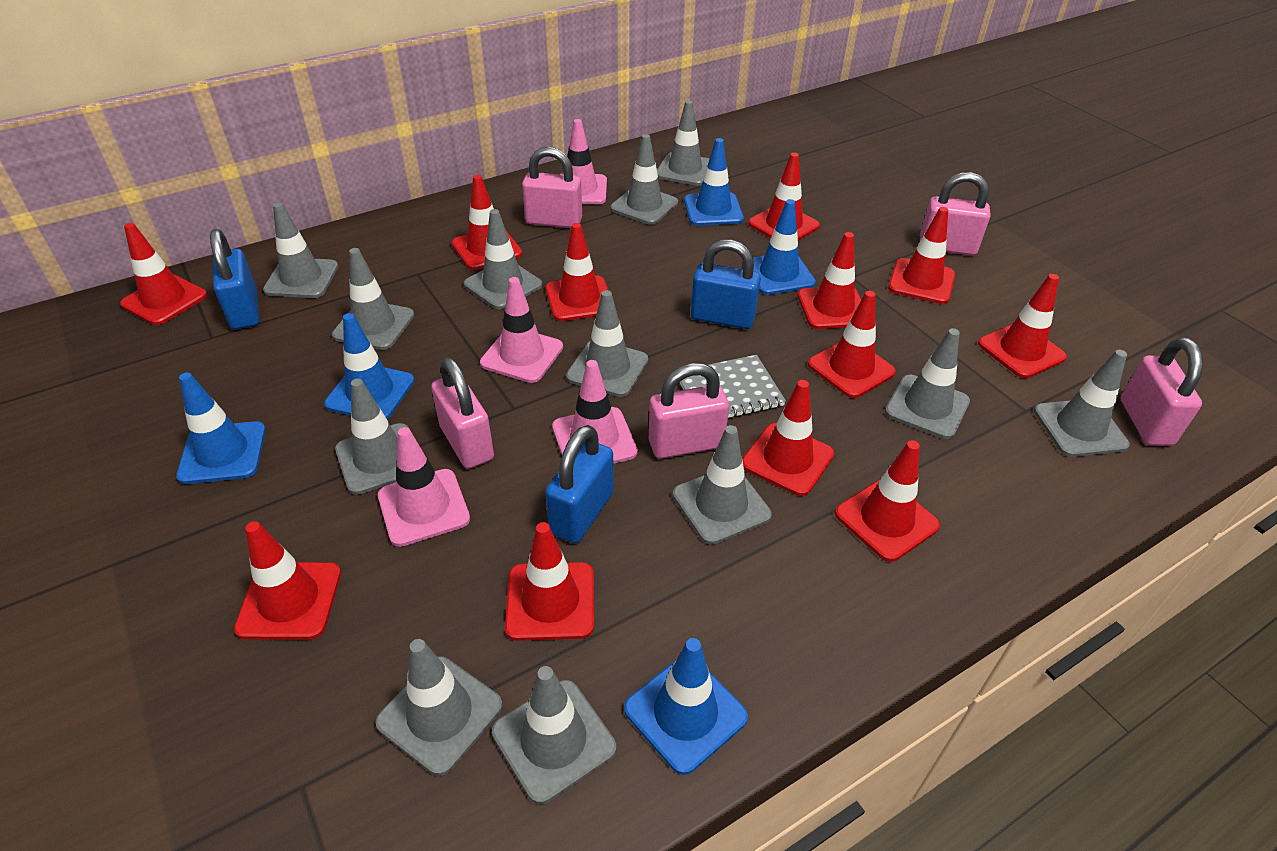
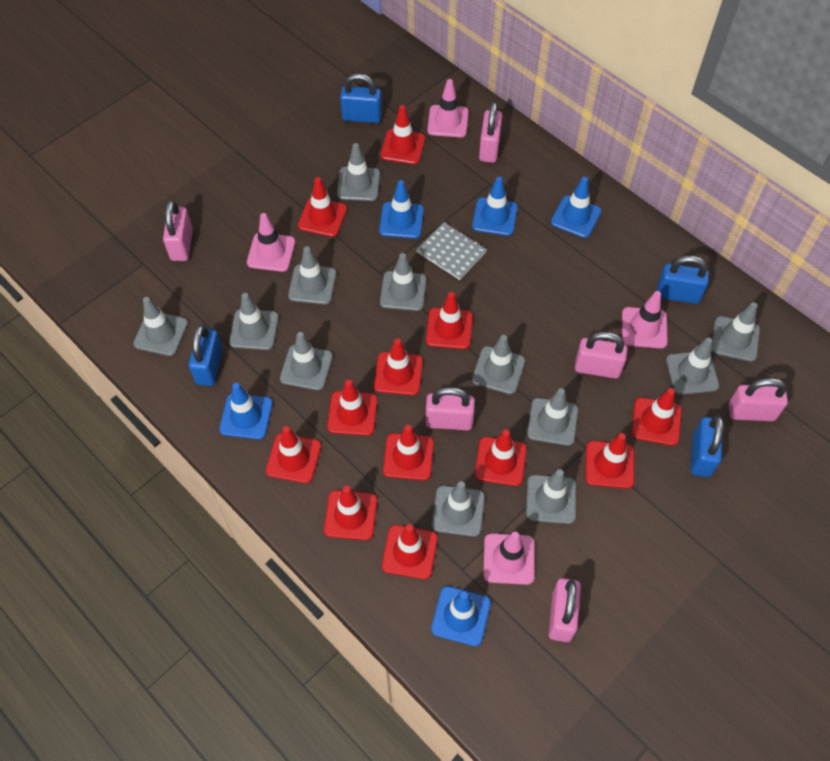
blue padlock: [210,229,259,329] [545,425,614,543] [691,240,761,329] = 3 -> [189,324,223,386] [340,73,382,123] [657,255,709,304] [690,415,723,477] = 4
pink padlock: [431,357,494,469] [522,147,582,228] [649,363,729,459] [920,172,990,256] [1121,337,1203,446] = 5 -> [163,200,193,261] [426,387,475,430] [479,102,503,163] [549,578,581,642] [575,332,627,379] [728,378,788,421] = 6

